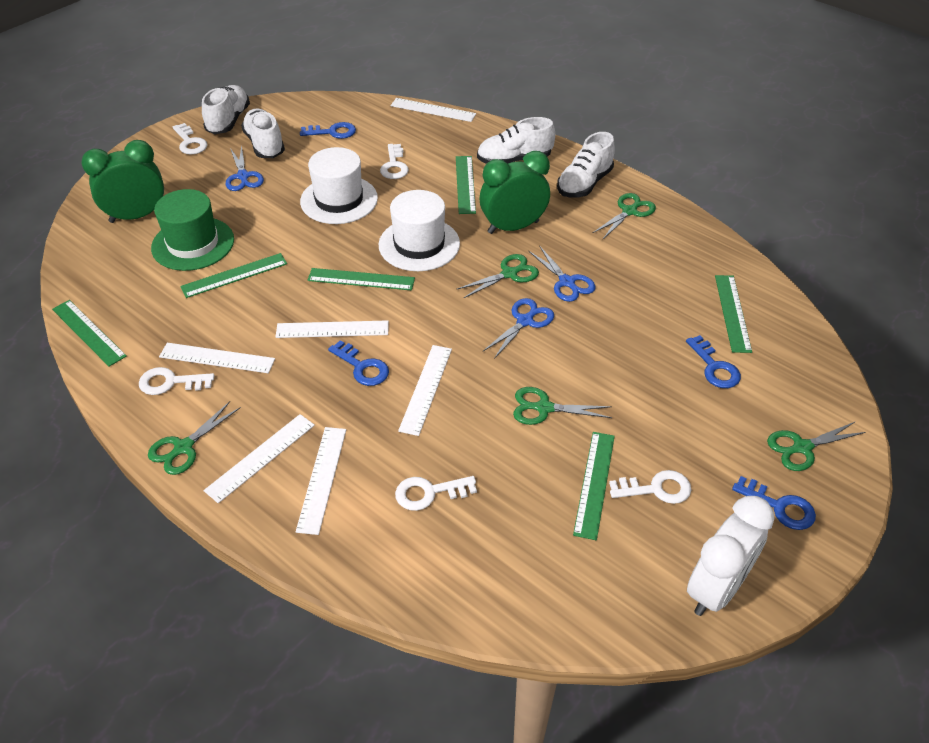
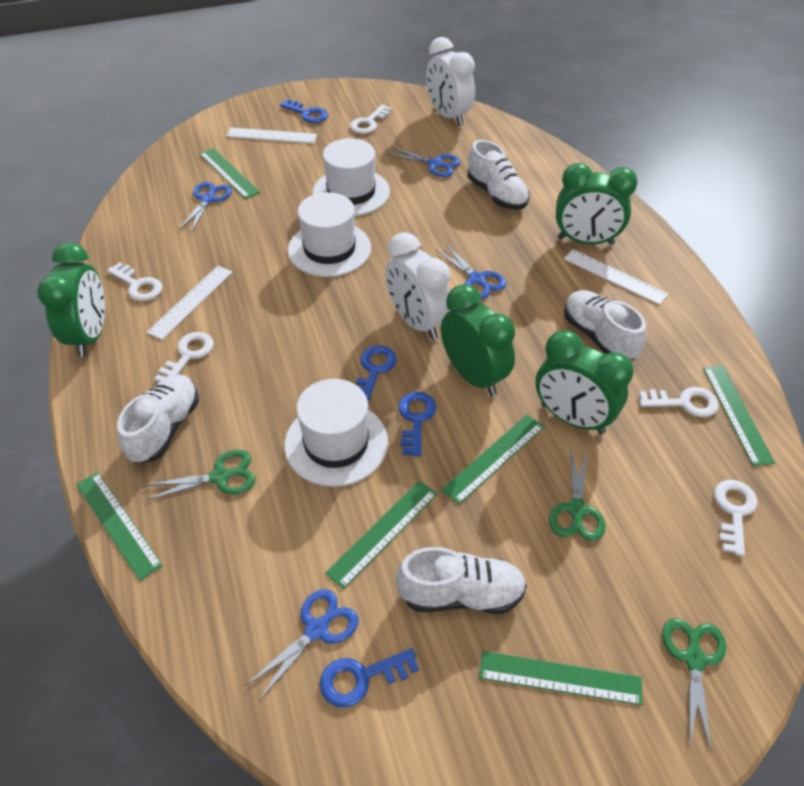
blue scissors: [225,145,264,191] [482,298,554,359] [529,246,596,302] = 3 -> [179,182,232,232] [245,589,358,700] [387,147,461,177] [435,244,506,299] = 4
green clock: [82,140,164,223] [480,151,550,234] = 2 -> [37,242,105,357] [441,284,515,396] [535,330,634,434] [556,163,638,245] = 4
green hat: [151,189,234,271] = 1 -> none = 0
green scissors: [148,401,241,475] [456,254,539,298] [513,387,612,425] [593,193,656,239] [767,421,866,471] = 5 -> [143,449,256,501] [549,447,605,541] [662,618,726,752] = 3
white clock: [687,496,774,616] = 1 -> [385,232,450,340] [426,37,475,126] = 2
white hat: [300,147,378,224] [379,190,460,271] = 2 -> [284,379,388,487] [288,192,371,277] [312,138,390,216] = 3
white ruler: [159,343,275,373] [204,414,315,503] [276,320,389,338] [296,427,346,535] [391,98,476,122] [398,345,452,436] = 6 -> [147,266,233,340] [226,128,317,143] [564,249,668,305] = 3

